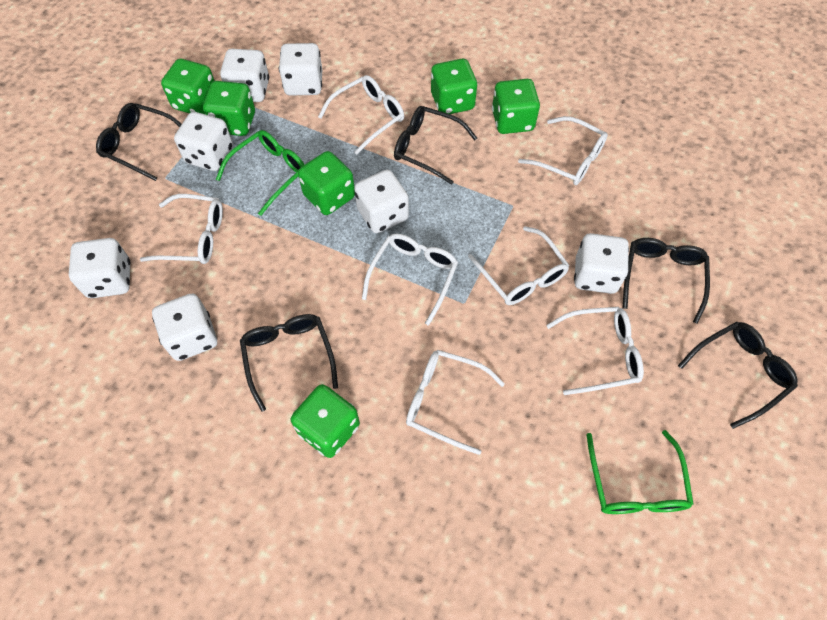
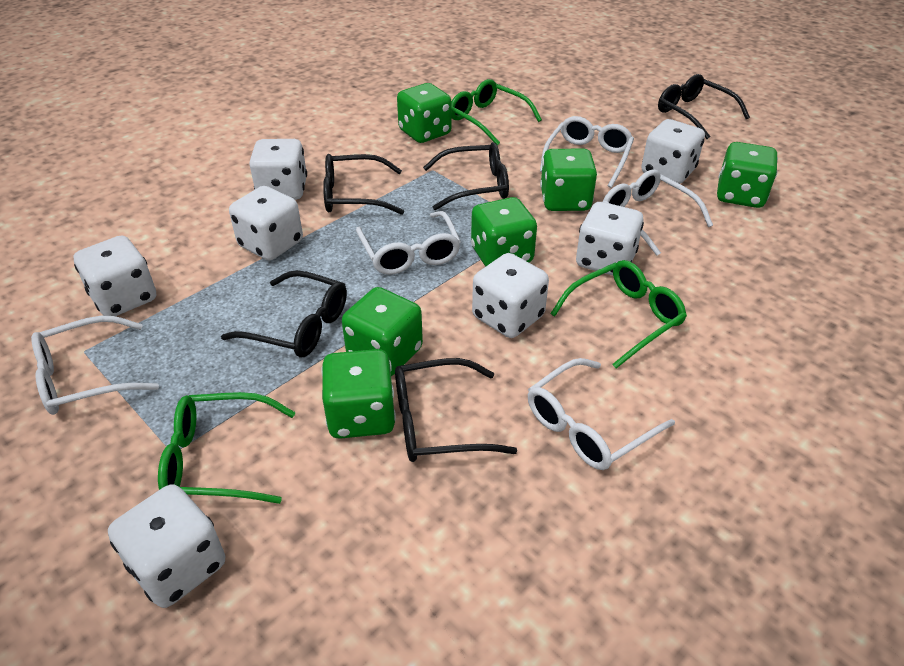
green glasses: [216,130,305,216] [587,430,694,514] = 2 -> [158,392,296,504] [452,79,542,145] [550,260,687,369] = 3
white glasses: [140,194,223,264] [318,75,404,155] [362,234,458,326] [406,350,505,455] [468,226,570,305] [518,116,608,185] [546,307,644,395] = 7 -> [31,316,159,415] [356,211,461,275] [528,358,675,470] [540,116,634,188] [603,169,713,256] = 5

